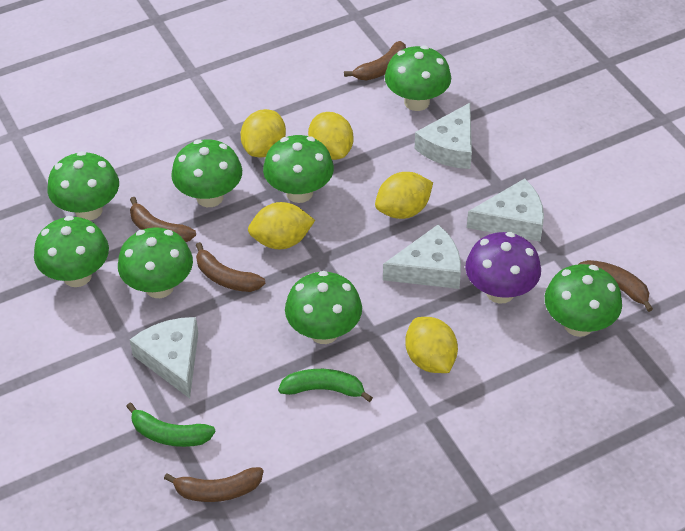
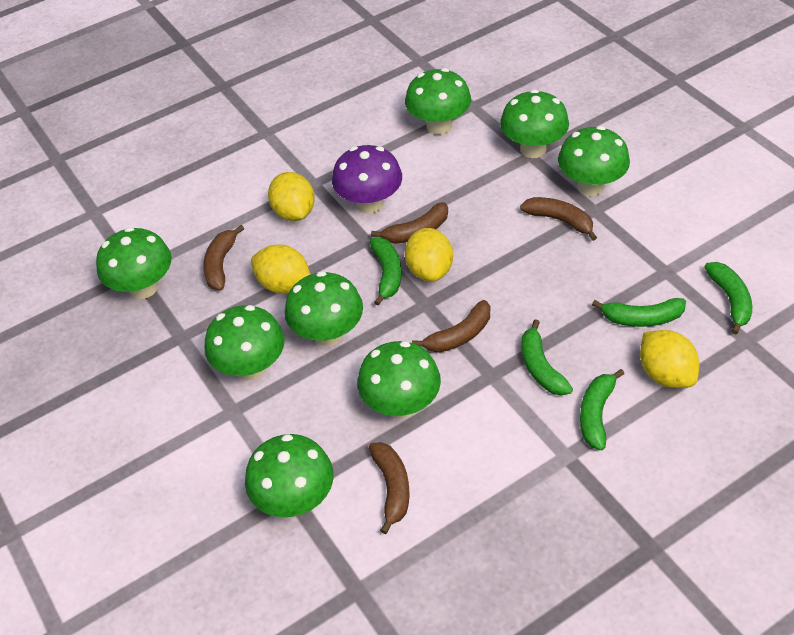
green banana: [126,402,216,447] [278,369,373,402] = 2 -> [370,237,402,305] [522,319,573,396] [580,369,624,450] [592,298,686,327] [704,262,752,334] = 5
white cheese: [130,317,198,399] [383,225,461,289] [414,103,472,169] [467,178,544,242] = 4 -> none = 0
yellow lemon: [240,109,286,157] [248,202,315,249] [308,112,353,160] [375,172,433,219] [405,317,458,373] = 5 -> [251,245,311,294] [268,172,315,221] [405,228,453,282] [640,330,700,388] = 4

